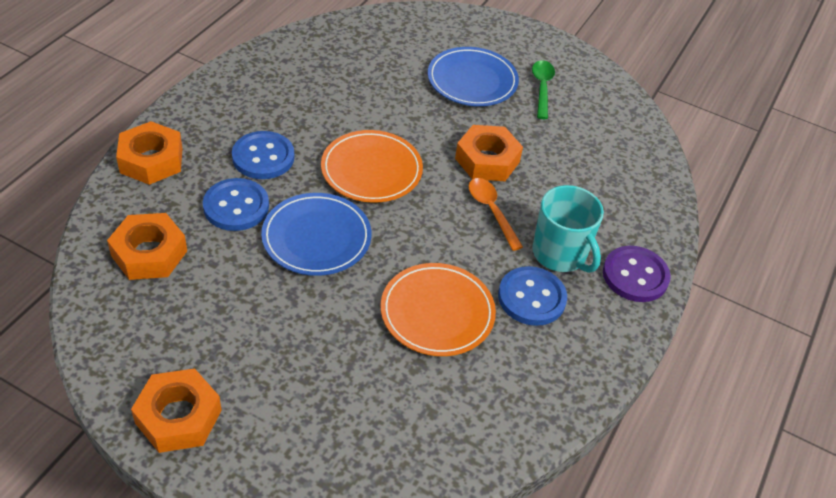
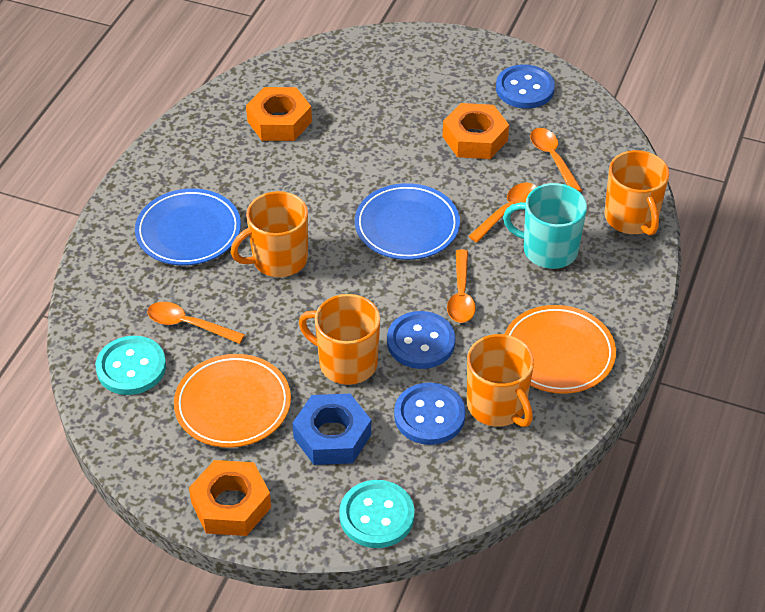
blue nut: none = 0 -> [292,394,371,465] = 1
green spoon: [532,60,555,119] = 1 -> none = 0
orange mug: none = 0 -> [230,191,308,277] [299,294,380,385] [467,334,534,427] [605,150,669,236] = 4
orange nut: [107,213,187,280] [116,121,183,185] [131,369,222,453] [455,125,523,181] = 4 -> [189,460,271,536] [246,87,312,141] [443,103,509,159] = 3
orange spoon: [468,178,523,251] = 1 -> [147,302,245,344] [447,249,476,323] [468,182,536,242] [530,128,582,192] = 4
purple button: [603,246,671,302] = 1 -> none = 0
turquoise button: none = 0 -> [96,336,166,395] [339,480,414,548] = 2

